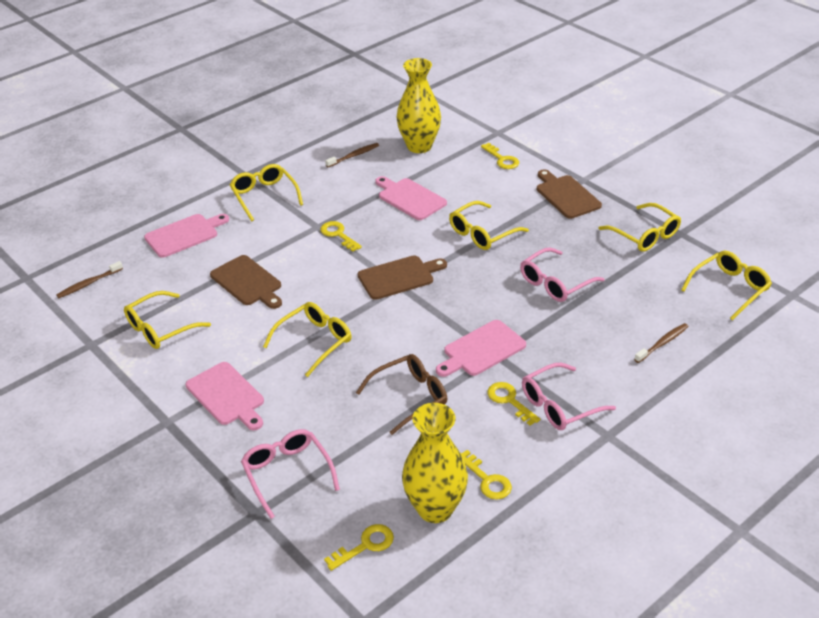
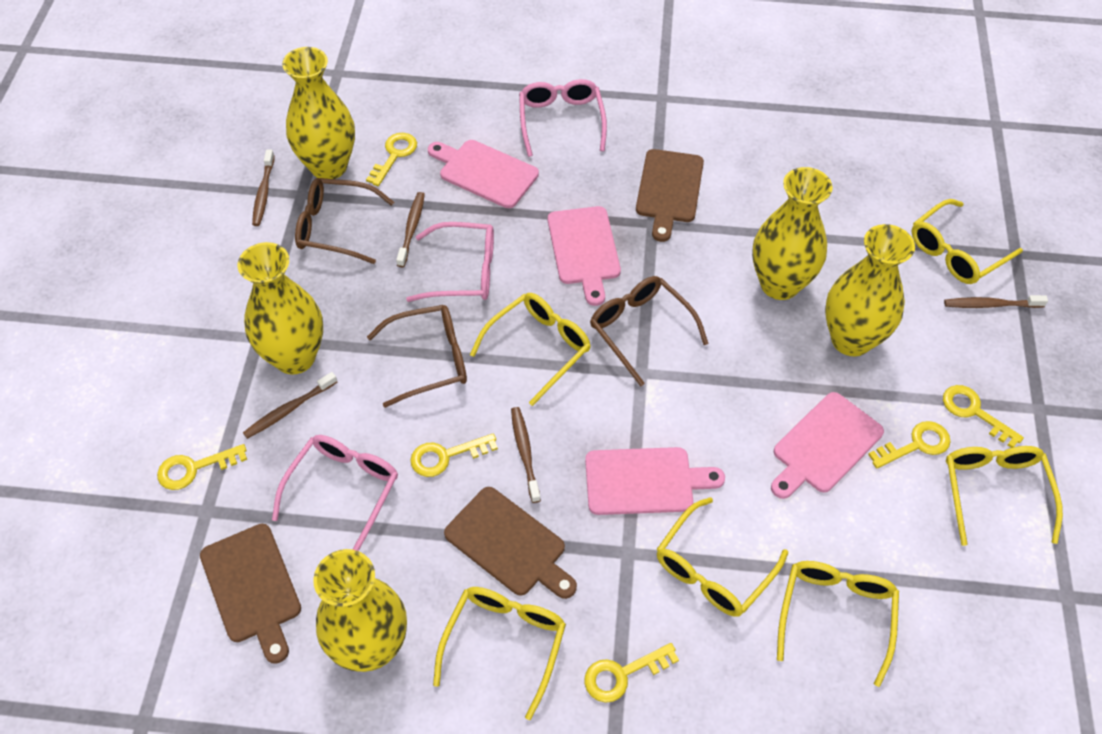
brown glasses: [356,354,447,435] = 1 -> [295,178,394,264] [367,305,467,408] [590,276,709,386] = 3
brown toothbrush: [56,261,123,298] [325,143,379,168] [634,323,688,363] = 3 -> [243,372,337,439] [252,150,275,226] [396,192,425,267] [511,407,541,503] [944,295,1048,308] = 5
yellow key: [320,221,362,252] [324,524,394,571] [460,450,512,500] [481,143,519,169] [487,382,540,426] = 5 -> [157,444,247,490] [366,133,417,186] [410,433,498,477] [584,643,679,703] [868,421,951,469] [943,385,1024,448] = 6
yellow vase: [396,58,441,153] [402,403,468,523] = 2 -> [237,242,323,375] [282,47,355,179] [313,549,407,672] [752,167,833,300] [825,224,915,356] = 5

